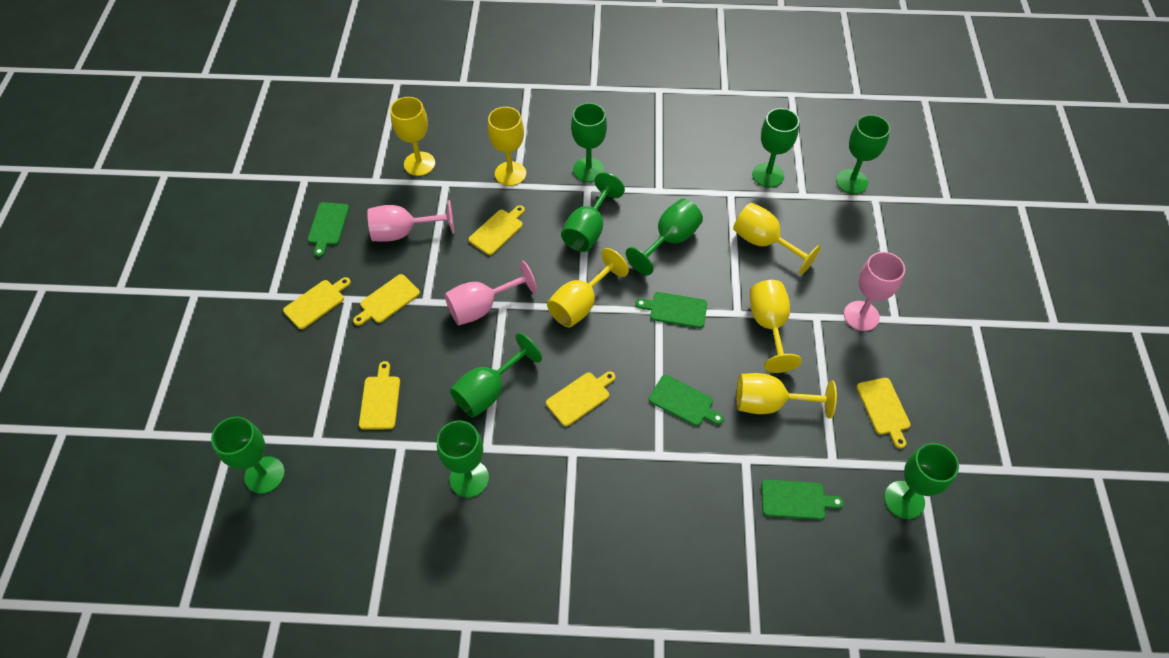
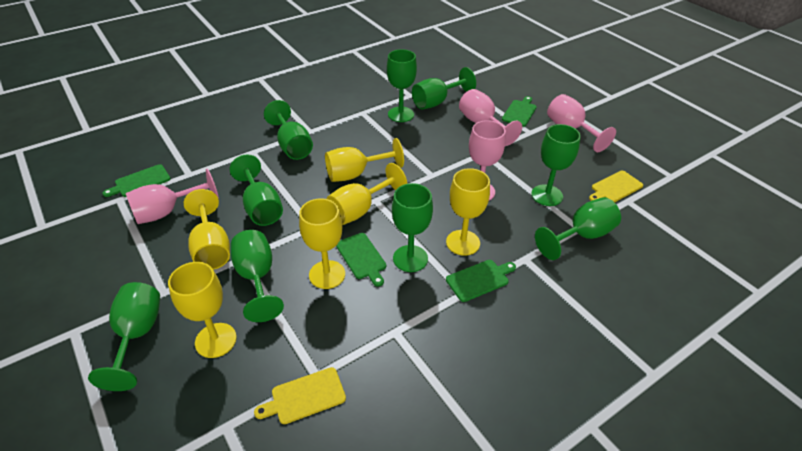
pink goblet: [367,200,454,242] [444,261,537,325] [844,252,905,331] = 3 -> [126,169,219,224] [459,89,522,146] [469,120,506,201] [547,94,616,152] = 4
yellow cutting board: [283,277,351,329] [353,274,420,326] [359,361,400,430] [469,205,525,255] [546,371,615,426] [857,378,911,448] = 6 -> [254,367,346,424] [589,171,643,202] = 2

